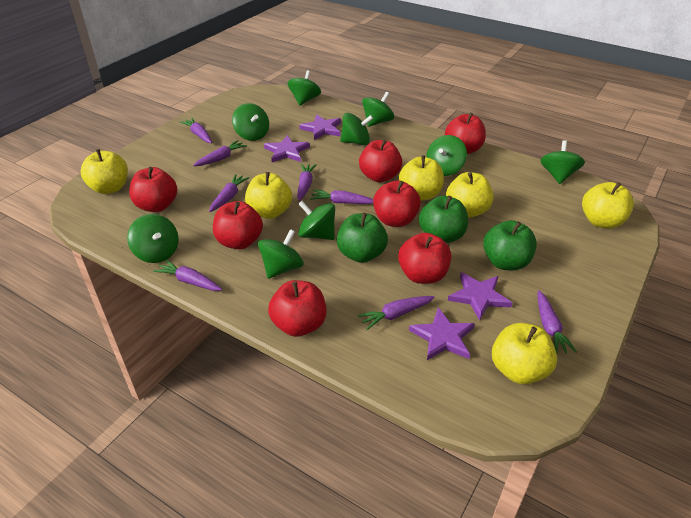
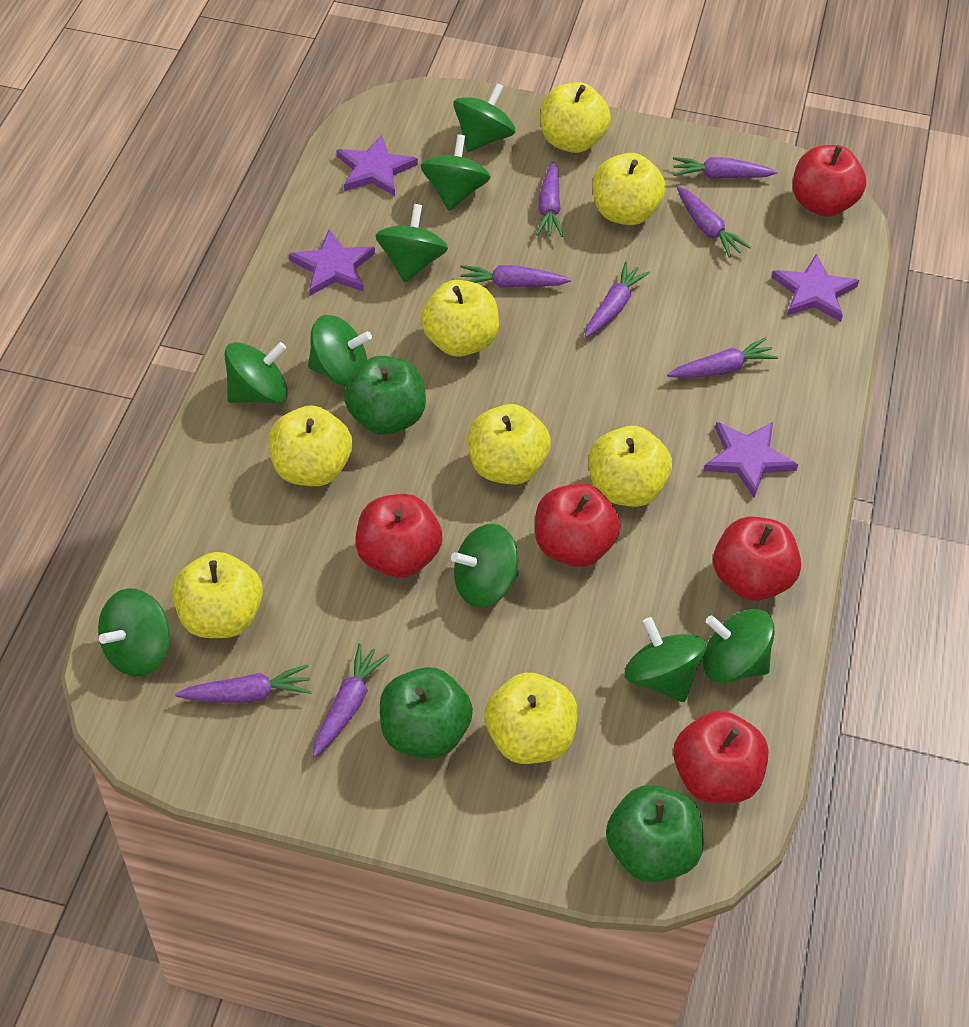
red apple: [129,167,177,212] [213,201,263,249] [268,280,326,337] [359,140,402,182] [373,181,421,227] [398,233,451,284] [445,113,486,154] = 7 -> [355,494,442,578] [535,483,621,567] [673,711,769,803] [713,516,801,601] [793,145,866,217] = 5
yellow apple: [81,149,128,194] [245,172,292,219] [399,155,444,201] [446,172,494,218] [492,323,557,384] [582,182,634,229] = 6 -> [172,552,263,638] [269,405,352,486] [421,280,499,357] [468,404,551,485] [484,673,577,764] [541,82,611,153] [589,426,672,507] [592,153,665,225] = 8

